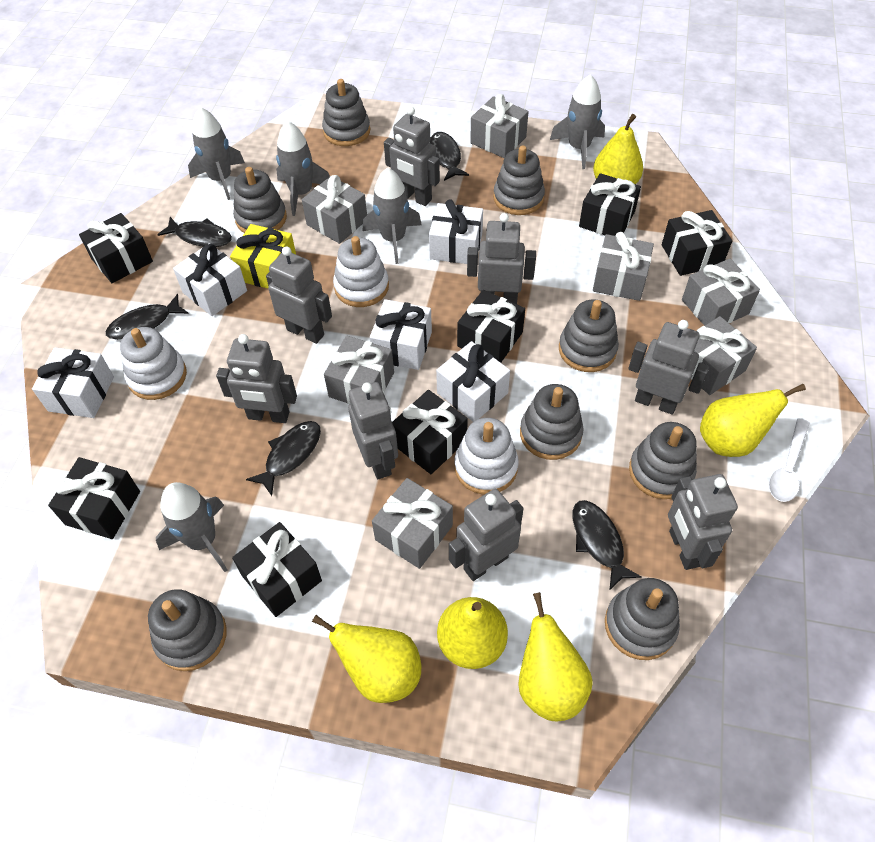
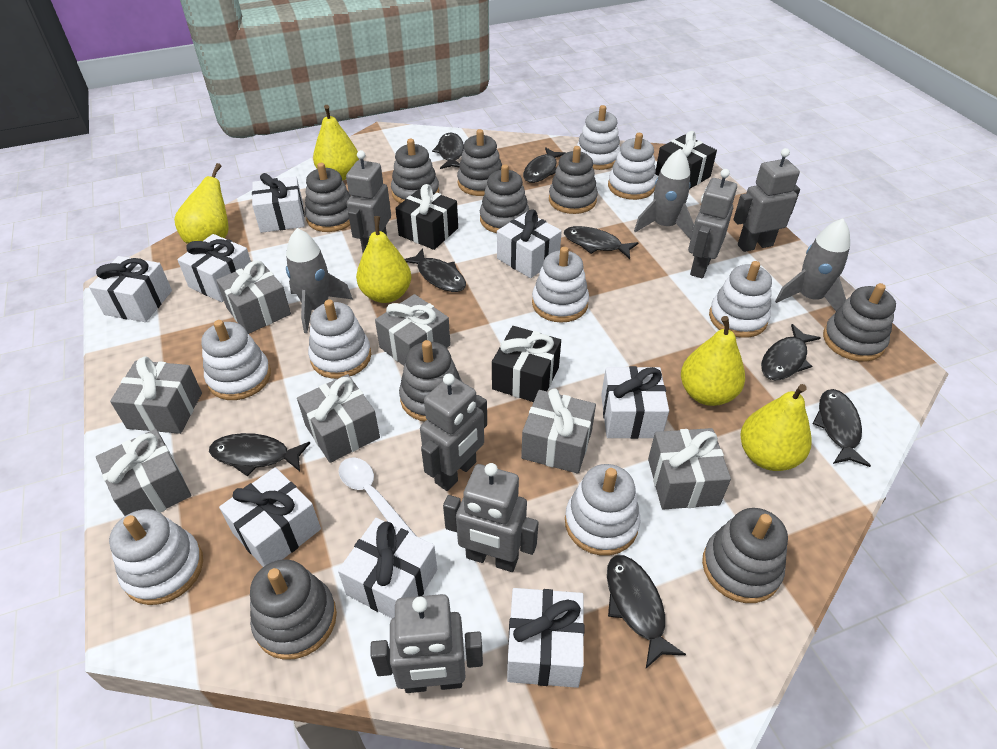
black fish: [106,294,189,340] [157,217,232,247] [246,421,321,496] [429,132,469,181] [573,500,642,591] = 5 -> [209,433,310,476] [405,248,466,292] [432,133,464,169] [523,147,566,183] [564,226,638,259] [607,555,686,668] [761,324,821,380] [812,389,871,467] = 8
black gift: [48,457,140,539] [79,213,153,283] [232,522,322,617] [392,390,468,474] [457,290,525,363] [579,173,641,236] [662,210,732,276] = 7 -> [395,184,458,250] [492,326,561,402] [655,131,717,189] = 3
grey robot: [216,334,297,423] [266,247,332,344] [348,382,398,479] [384,107,440,206] [449,489,524,581] [467,213,536,304] [628,320,710,415] [668,474,738,570] = 8 -> [346,150,391,253] [370,594,483,693] [420,374,487,491] [443,463,539,572] [688,169,737,278] [733,148,800,252] = 6
grey rocket: [156,482,227,572] [188,107,245,200] [276,121,330,216] [363,168,422,264] [550,75,605,169] = 5 -> [286,228,353,333] [634,149,694,240] [775,219,850,311] = 3
grey stacking toy: [148,589,227,671] [233,167,287,233] [322,79,370,146] [493,145,545,215] [520,384,584,460] [559,299,619,372] [605,578,680,660] [629,422,697,499] = 8 -> [250,559,337,660] [305,163,350,232] [391,139,439,204] [399,340,462,421] [457,129,502,196] [480,164,529,233] [549,146,598,214] [702,508,788,603] [823,283,896,362] = 9
white gift: [32,347,114,418] [173,243,247,316] [370,299,432,370] [429,199,483,264] [436,341,510,422] = 5 -> [89,256,172,322] [177,234,251,302] [219,467,321,567] [252,173,305,233] [338,518,437,618] [497,210,562,278] [507,588,585,688] [601,366,669,439] = 8
white stacking toy: [120,327,187,400] [333,236,389,307] [454,418,519,494] = 3 -> [109,509,203,605] [201,320,271,400] [308,299,371,379] [532,247,589,323] [565,464,640,556] [576,105,620,170] [608,133,656,200] [709,261,772,338] = 8
yellow gift: [230,224,296,288] = 1 -> none = 0

